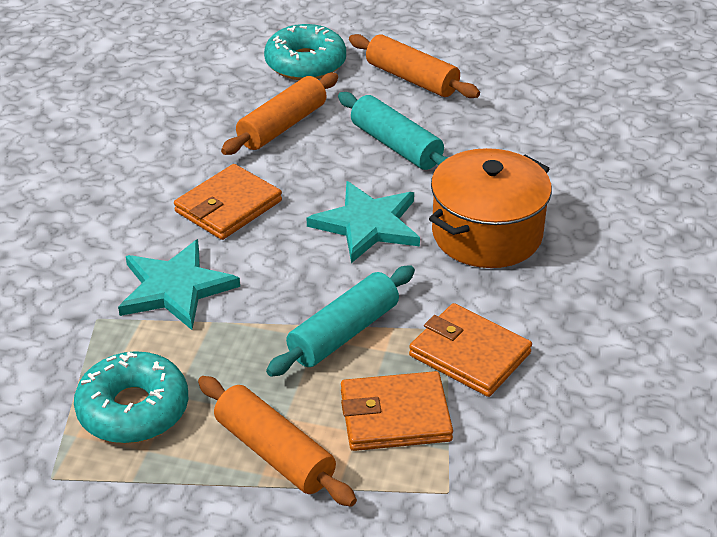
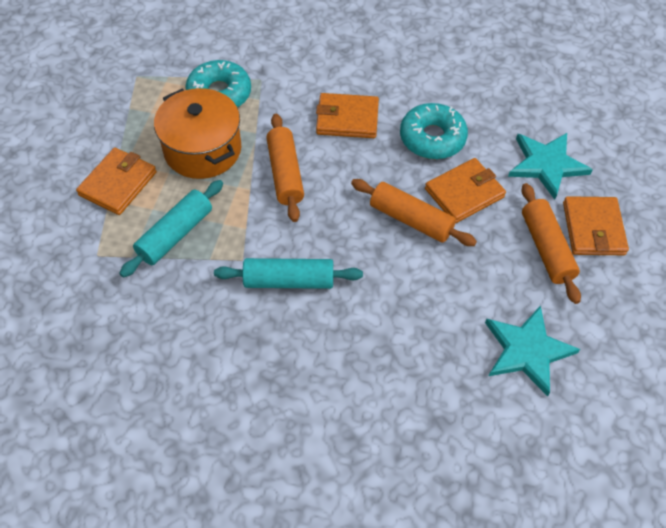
orange wallet: [174,164,282,240] [341,371,453,451] [409,303,532,397] = 3 -> [76,148,157,215] [316,93,379,138] [425,158,506,223] [563,196,629,255] = 4

